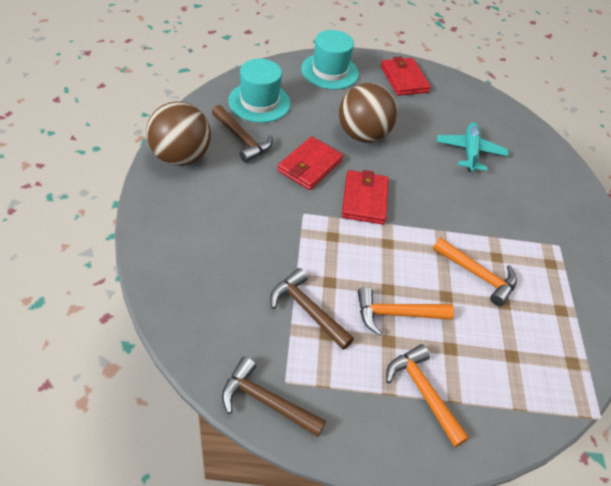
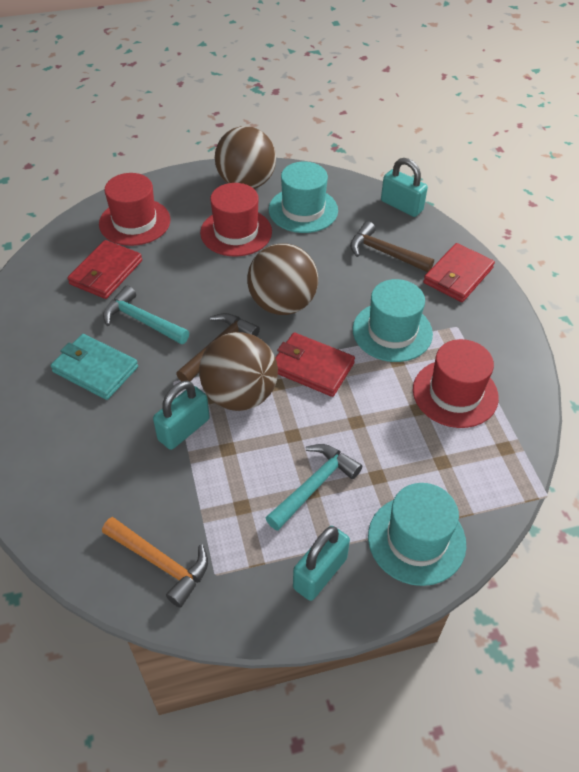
brown ball: [146,101,211,166] [339,83,397,143] = 2 -> [199,332,278,411] [215,126,276,189] [247,243,318,315] = 3
brown hammer: [212,105,273,163] [222,357,326,437] [270,268,354,350] = 3 -> [176,313,260,382] [350,221,434,272] = 2
orange hammer: [358,287,454,336] [386,344,469,447] [433,237,517,306] = 3 -> [102,517,208,608] = 1
red hat: none = 0 -> [99,173,170,246] [200,183,272,257] [413,339,499,428] = 3
turquoise hammer: none = 0 -> [103,286,189,344] [266,444,362,531] = 2
turquoise hat: [228,59,291,123] [301,30,359,90] = 2 -> [269,162,338,233] [353,279,433,362] [368,483,466,586] = 3
turquoise padlock: none = 0 -> [153,381,210,450] [293,526,350,601] [381,158,428,217] = 3
turquoise plane: [437,122,508,172] = 1 -> none = 0
turquoise wallet: none = 0 -> [50,334,138,400] = 1

